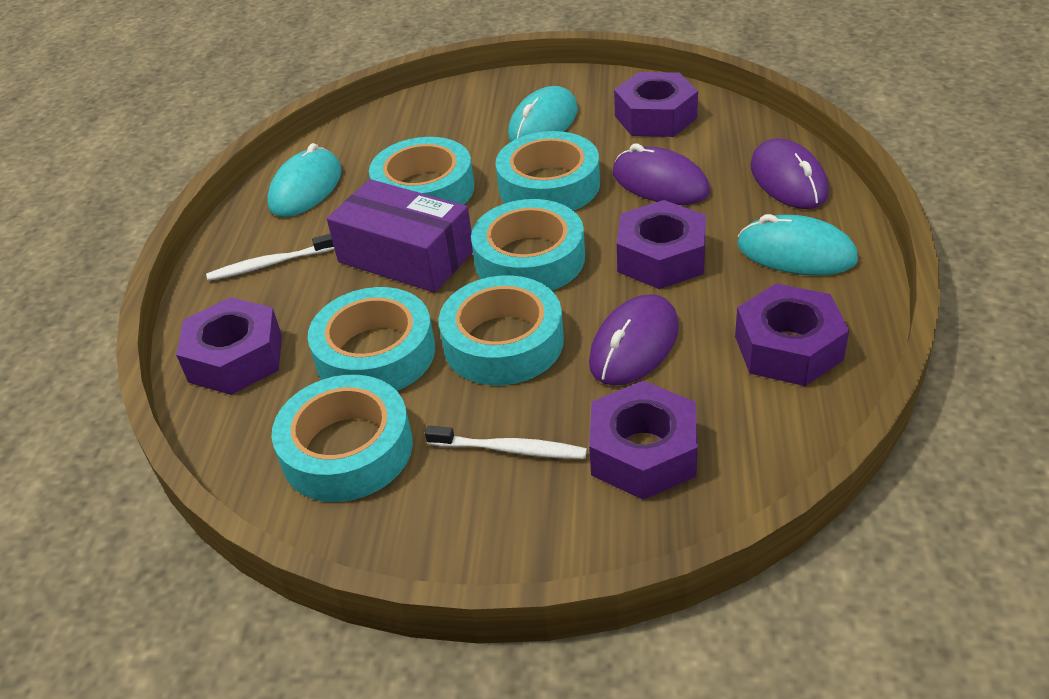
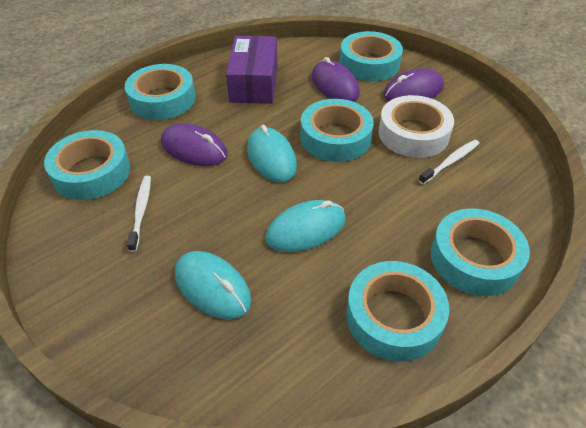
purple nut: [176,297,282,395] [589,381,698,500] [614,72,698,137] [617,200,706,289] [735,283,849,386] = 5 -> none = 0
white tape: none = 0 -> [378,95,454,158] = 1

